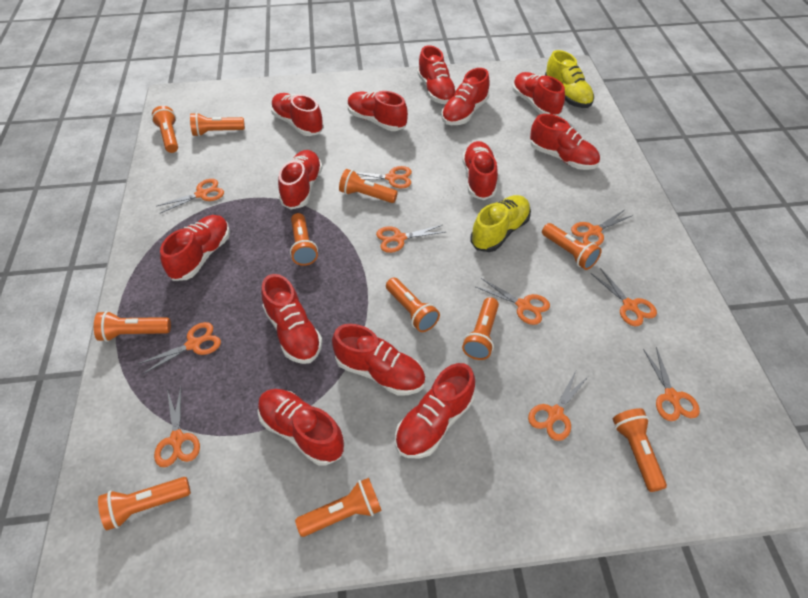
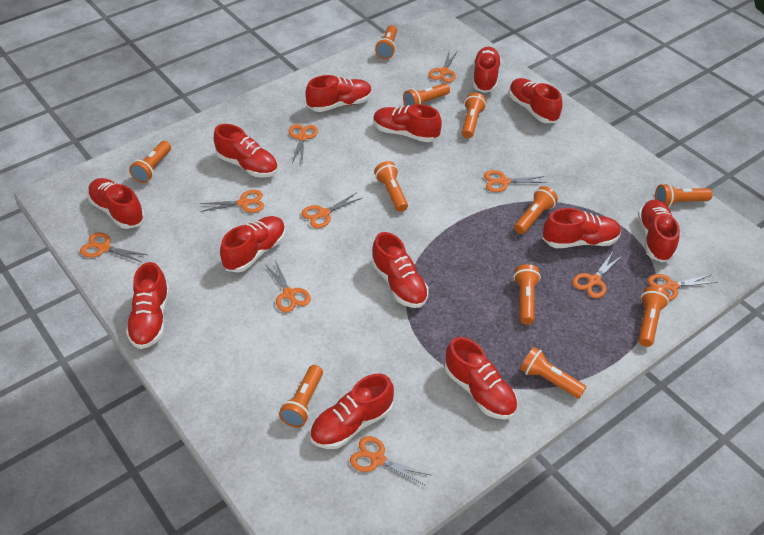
yellow shoe: [470,195,531,252] [545,50,594,108] = 2 -> none = 0

